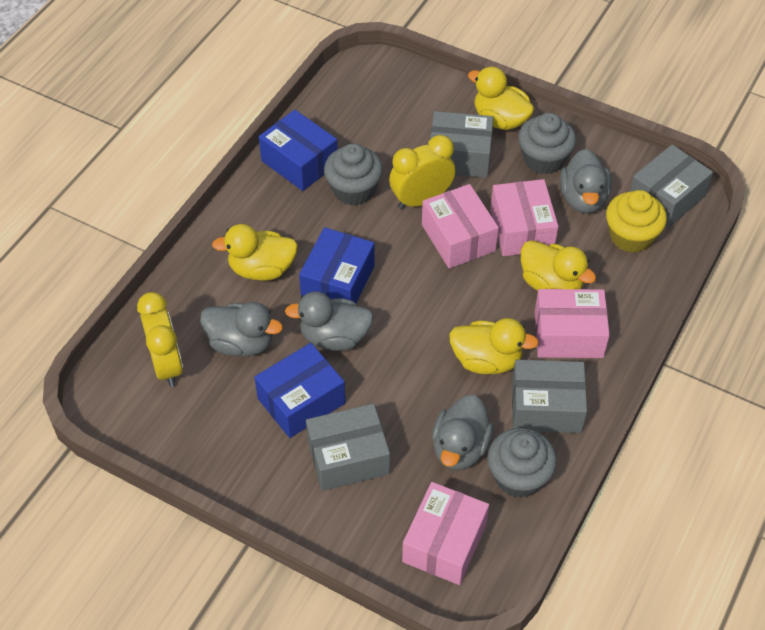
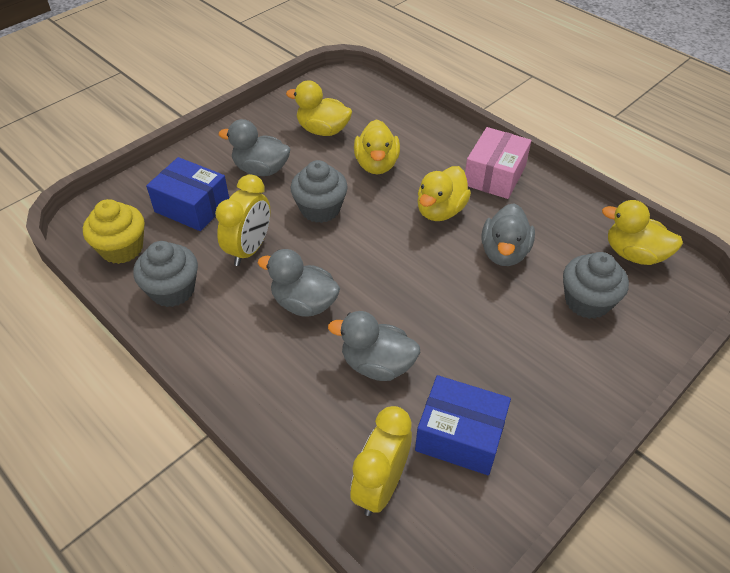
blue box: [254,343,345,438] [259,110,338,191] [299,227,375,303] = 3 -> [146,157,229,231] [415,375,511,475] = 2
grey box: [306,404,390,491] [430,111,493,178] [512,360,587,433] [630,144,713,228] = 4 -> none = 0
pink box: [402,482,489,585] [422,184,499,268] [490,179,558,256] [534,289,610,358] = 4 -> [465,127,531,199] = 1

